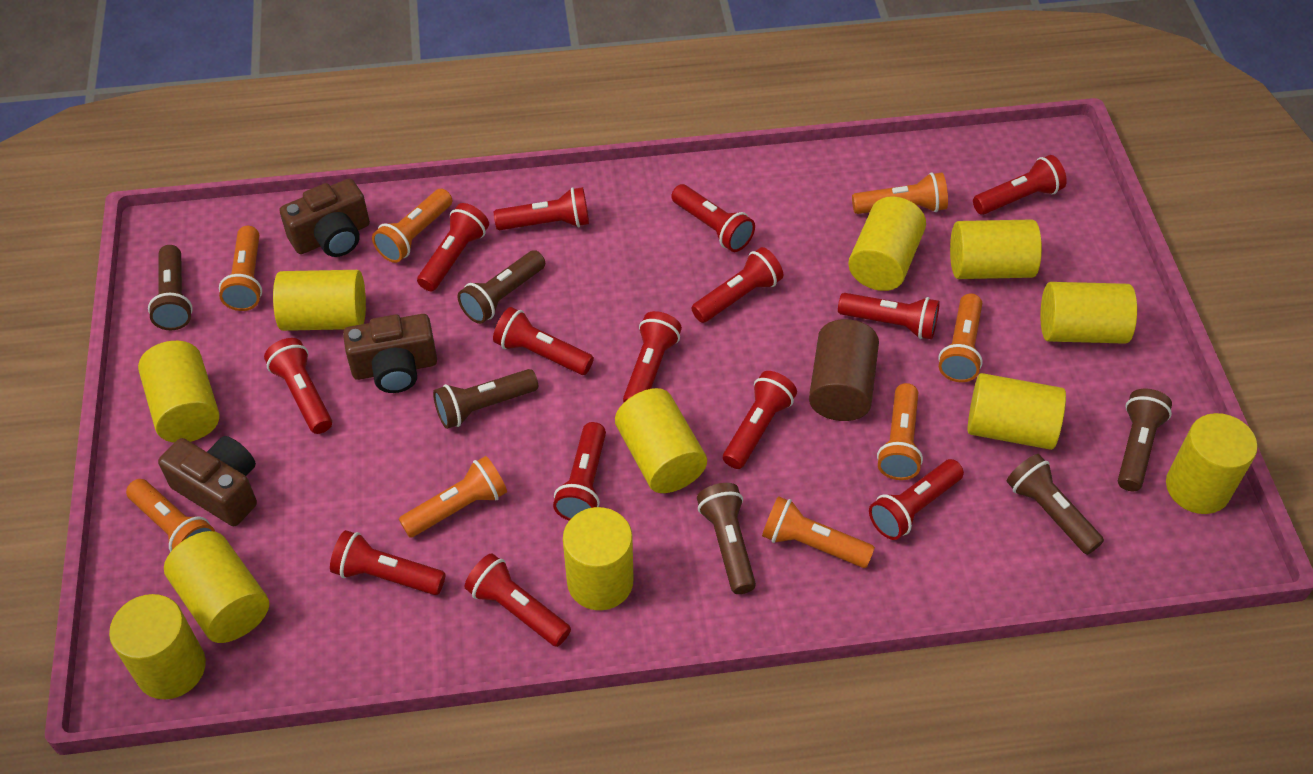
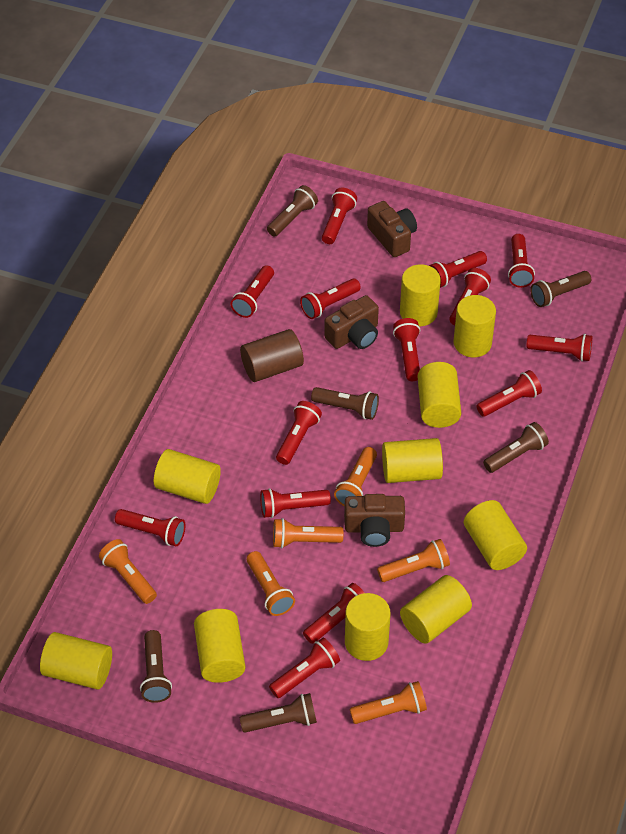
orange flashlight: [126,479,215,552] [219,226,262,311] [372,188,452,263] [399,456,507,538] [762,496,875,568] [852,173,948,214] [877,383,923,480] [938,294,983,382] = 8 -> [99,539,157,604] [247,551,295,616] [273,518,343,548] [334,447,377,506] [350,681,427,724] [377,539,450,582] = 6
yellow cylinder: [109,594,206,699] [138,341,219,443] [164,531,269,643] [273,270,366,331] [563,507,633,610] [615,388,707,493] [848,196,926,291] [950,219,1042,279] [967,373,1066,450] [1040,282,1137,344] [1166,413,1258,514] = 11 -> [40,632,112,690] [154,449,221,504] [194,609,245,683] [345,593,390,661] [382,438,443,483] [400,264,441,326] [400,575,472,644] [418,362,461,428] [453,295,496,357] [464,500,527,570] = 10

